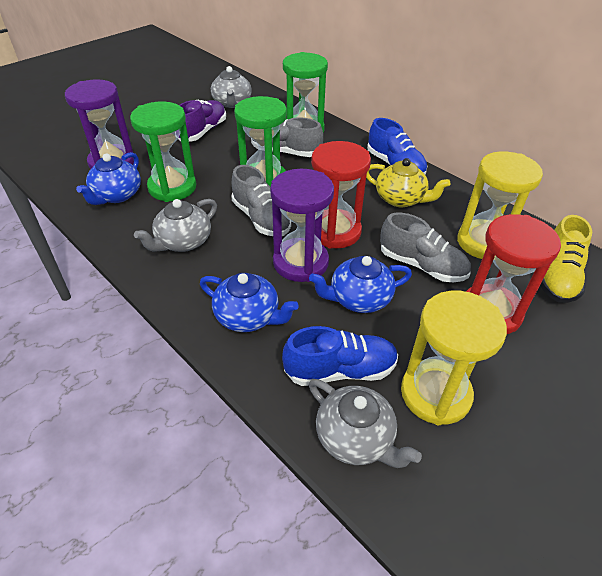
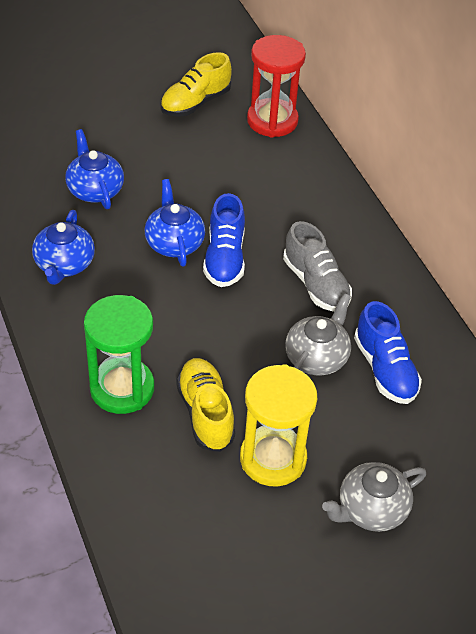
green hourglass: [130,102,196,202] [234,96,287,187] [283,52,328,132] = 3 -> [84,295,154,414] = 1
grey shoe: [231,165,291,236] [251,117,323,157] [380,213,471,282] = 3 -> [283,221,352,312] = 1
grey teapot: [134,199,217,252] [211,66,252,108] [309,379,422,468] = 3 -> [285,293,351,376] [322,462,426,532] = 2
purple hourglass: [65,79,134,169] [270,169,334,282] = 2 -> none = 0
purple shoe: [178,100,226,142] = 1 -> none = 0
red hourglass: [311,141,371,249] [466,214,561,334] = 2 -> [247,35,306,138] = 1
yellow hourglass: [401,291,507,425] [457,151,543,259] = 2 -> [240,364,317,486] = 1
yellow shoe: [540,215,592,303] = 1 -> [160,52,232,117] [176,358,235,452] = 2
yellow teapot: [366,158,450,207] = 1 -> none = 0

